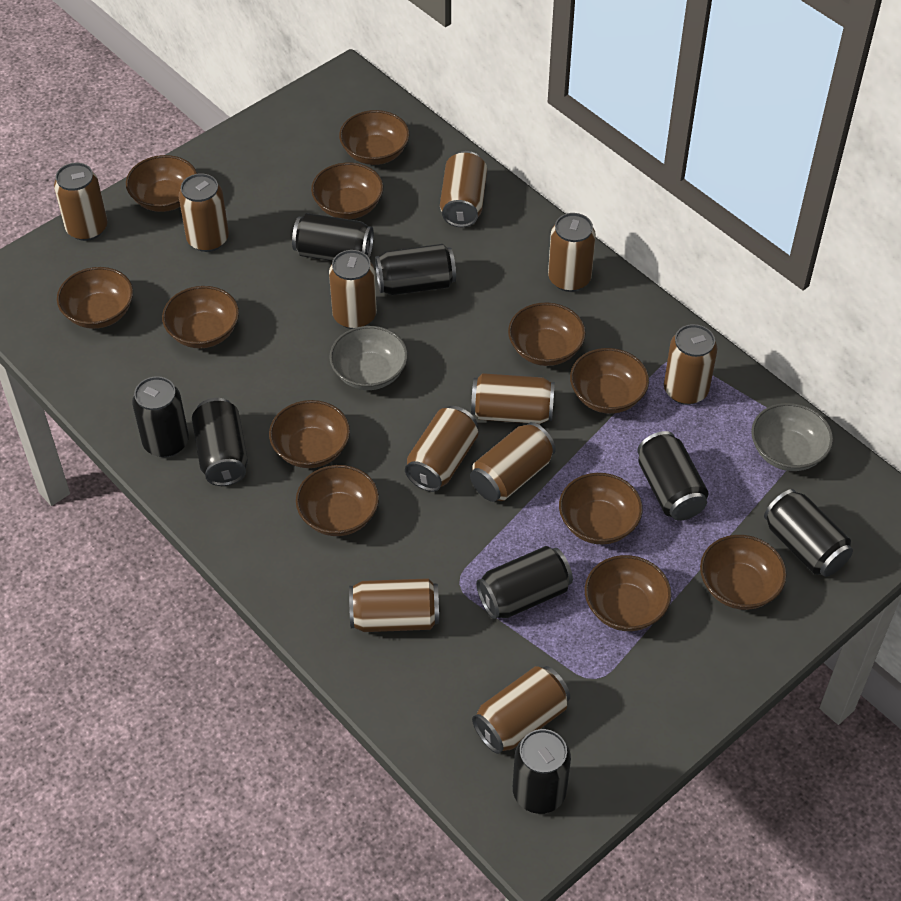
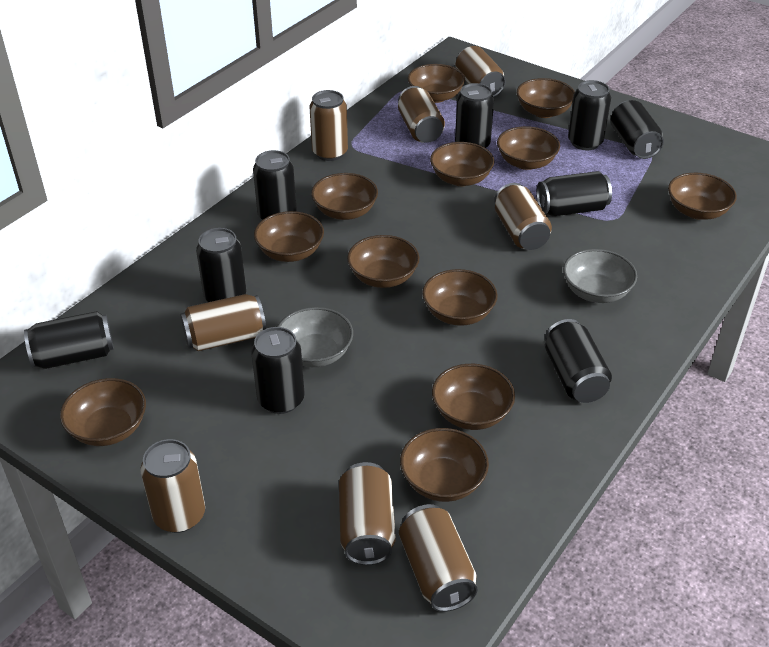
black can: [132,376,189,457] [192,398,248,486] [292,213,374,261] [375,244,456,295] [476,546,573,619] [513,729,571,814] [637,431,709,520] [764,489,853,577] = 8 -> [24,311,114,369] [196,228,246,302] [251,327,305,414] [253,150,297,219] [455,83,494,148] [536,171,612,216] [545,319,612,403] [568,80,611,150] [611,100,664,159] = 9
brown can: [54,163,107,241] [179,173,229,252] [329,250,377,329] [349,578,439,632] [405,406,478,492] [440,151,487,227] [470,422,556,502] [471,373,555,424] [472,666,570,754] [548,213,596,292] [664,324,717,405] = 11 -> [140,439,205,533] [180,294,266,351] [310,90,348,161] [339,462,396,565] [398,86,445,143] [399,504,478,612] [456,46,506,98] [494,183,552,250] = 8

